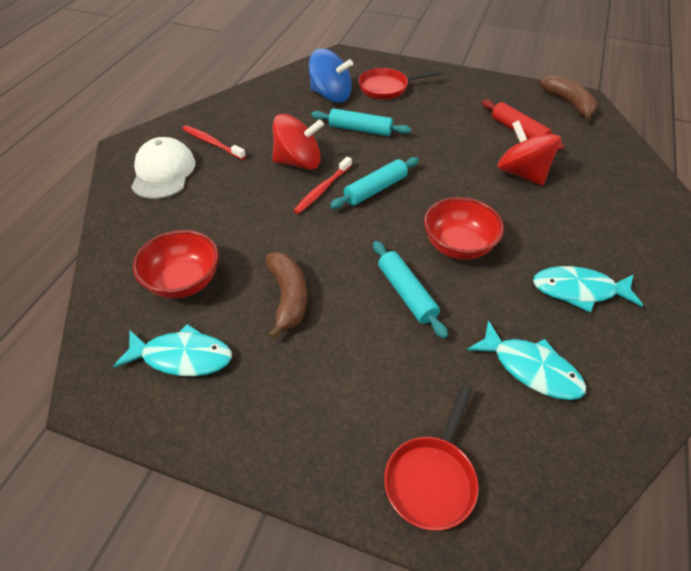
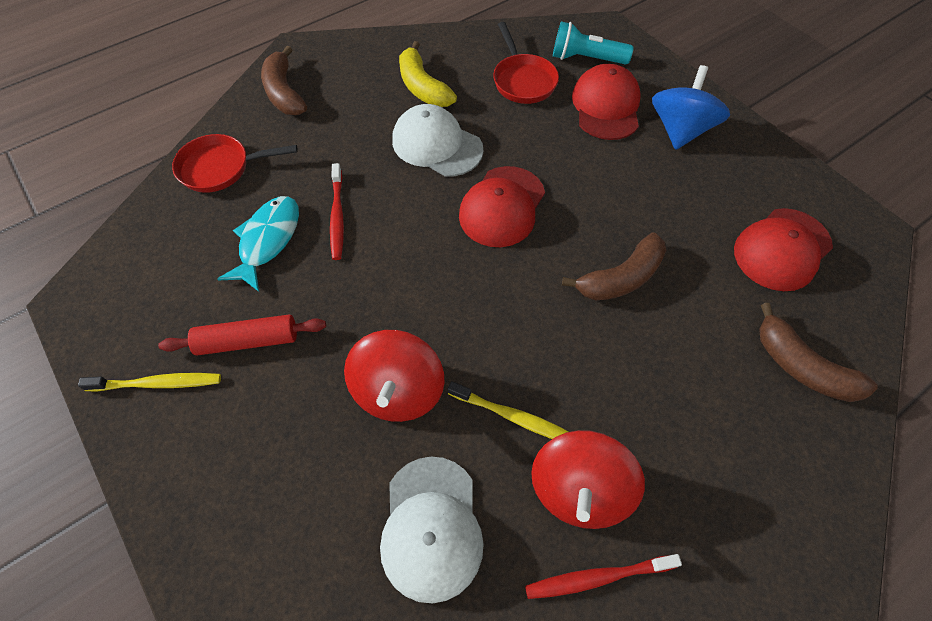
brown banana: [266,252,307,340] [540,75,597,121] = 2 -> [261,46,307,115] [562,233,666,300] [759,303,878,402] = 3
red bowl: [133,230,219,299] [424,197,504,260] = 2 -> none = 0
red cap: none = 0 -> [459,166,545,247] [572,64,641,140] [734,208,833,291] = 3
turquoise fish: [113,324,232,376] [467,320,586,400] [533,266,643,313] = 3 -> [218,196,299,292] = 1
turquoise flashlight: none = 0 -> [553,21,634,65] = 1
turquoise rolling pin: [311,108,411,136] [330,157,419,209] [373,241,448,339] = 3 -> none = 0
white cap: [131,137,195,199] = 1 -> [380,457,484,603] [392,104,484,177] = 2
yellow banana: none = 0 -> [399,41,457,107] = 1
yellow toothbrush: none = 0 -> [78,373,221,391] [448,381,569,439] = 2

